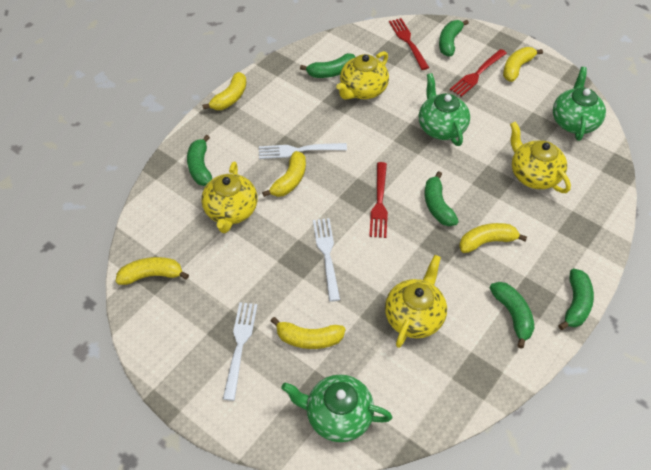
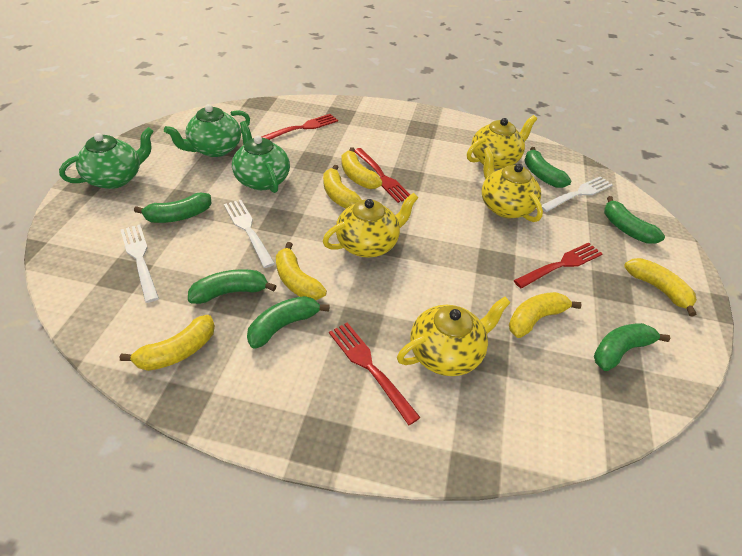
red fork: [369,162,388,238] [389,18,429,70] [450,49,507,97] = 3 -> [261,114,338,140] [329,323,421,425] [354,148,410,203] [513,242,603,288] = 4

